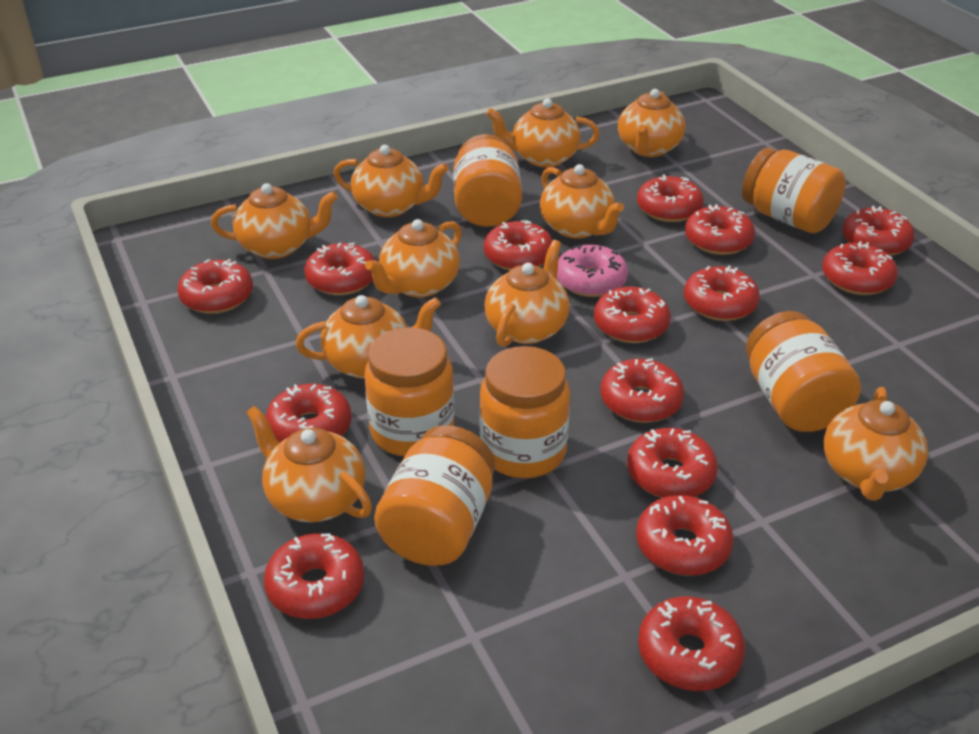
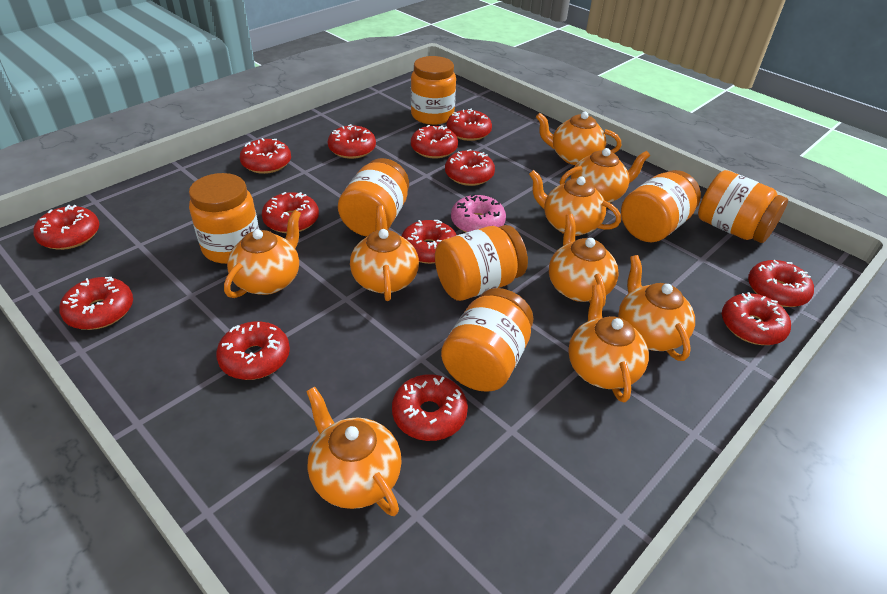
orange jar: [364,327,454,456] [374,425,495,566] [453,134,522,227] [479,346,570,478] [742,147,846,233] [746,311,861,432] = 6 -> [189,173,259,264] [338,158,409,237] [411,56,456,125] [435,225,528,301] [441,288,533,392] [621,170,701,242] [698,170,788,243] = 7
orange teapot: [211,183,338,259] [246,406,372,522] [296,295,441,379] [334,145,449,217] [365,219,462,298] [484,240,570,347] [486,98,600,168] [540,164,624,238] [618,89,686,157] [824,387,928,501] = 10 -> [224,210,301,298] [306,387,402,516] [350,205,419,301] [529,170,621,236] [536,112,621,165] [549,214,619,308] [560,148,650,203] [568,285,649,402] [618,255,695,361] = 9
red donut: [177,259,253,314] [264,533,365,619] [265,384,352,443] [304,243,376,295] [484,220,553,271] [594,287,671,343] [600,358,684,423] [627,428,718,498] [636,495,734,576] [637,175,704,222] [638,596,745,691] [684,266,760,321] [685,204,755,255] [822,241,898,295] [842,206,915,256] = 15 -> [33,205,100,250] [59,277,133,330] [216,322,290,380] [240,138,291,174] [262,192,319,233] [328,124,376,159] [392,374,468,441] [401,220,457,264] [411,125,458,159] [445,149,495,186] [447,109,492,141] [722,292,791,345] [748,260,814,307] = 13

